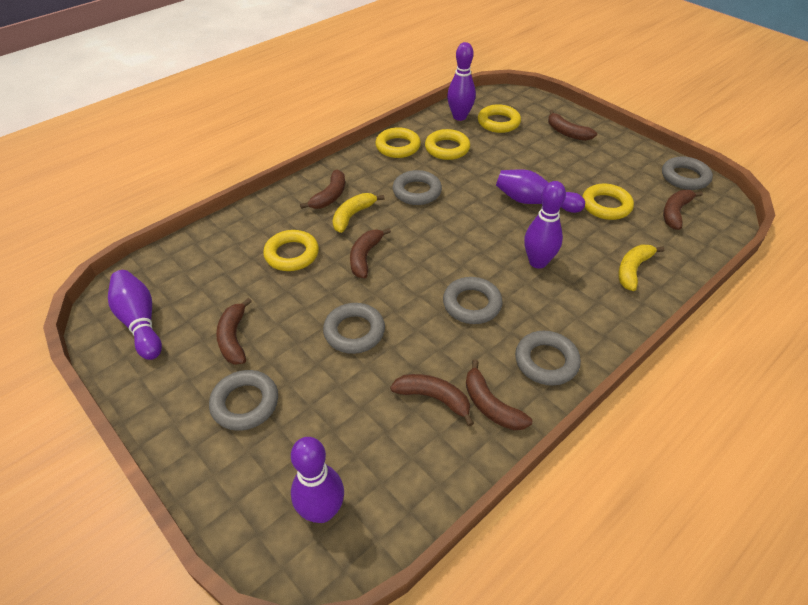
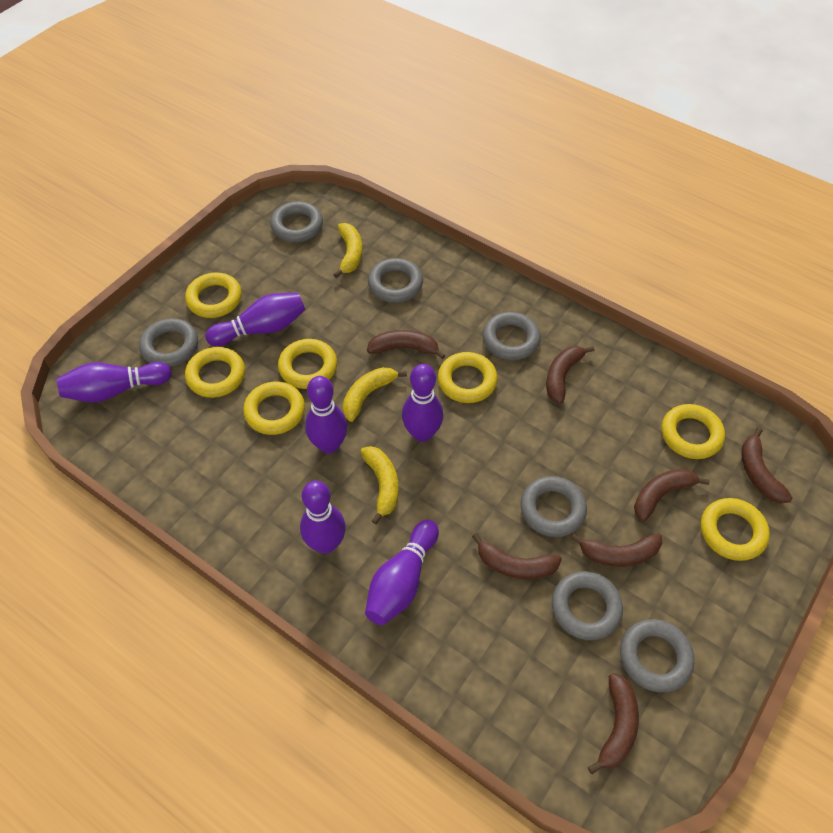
grey ring: [209,370,278,431] [323,303,385,354] [393,170,442,205] [443,277,502,324] [515,331,581,386] [662,156,713,190] = 6 -> [139,318,198,367] [270,202,323,242] [368,258,423,303] [483,312,541,360] [521,476,587,537] [552,571,623,640] [620,619,694,692] = 7
purple bowling pin: [108,270,162,360] [291,437,344,523] [447,42,476,121] [496,169,585,213] [524,181,566,269] = 5 -> [57,362,172,402] [205,293,306,346] [300,481,346,554] [305,376,347,454] [365,520,439,625] [402,364,443,442] = 6
yellow banana: [333,193,385,233] [618,245,665,291] = 2 -> [333,223,363,278] [342,367,407,422] [360,446,399,524] = 3
yellow ring: [263,230,319,271] [375,127,421,158] [425,129,470,160] [478,104,521,133] [582,184,634,220] = 5 -> [185,273,242,318] [185,347,245,398] [243,381,305,435] [278,339,337,389] [438,352,498,403] [661,404,725,459] [701,498,770,561] = 7

